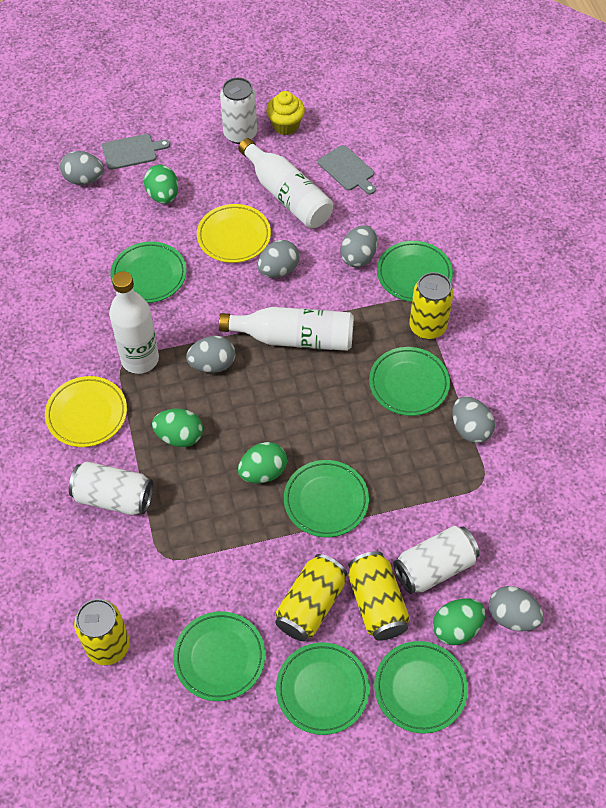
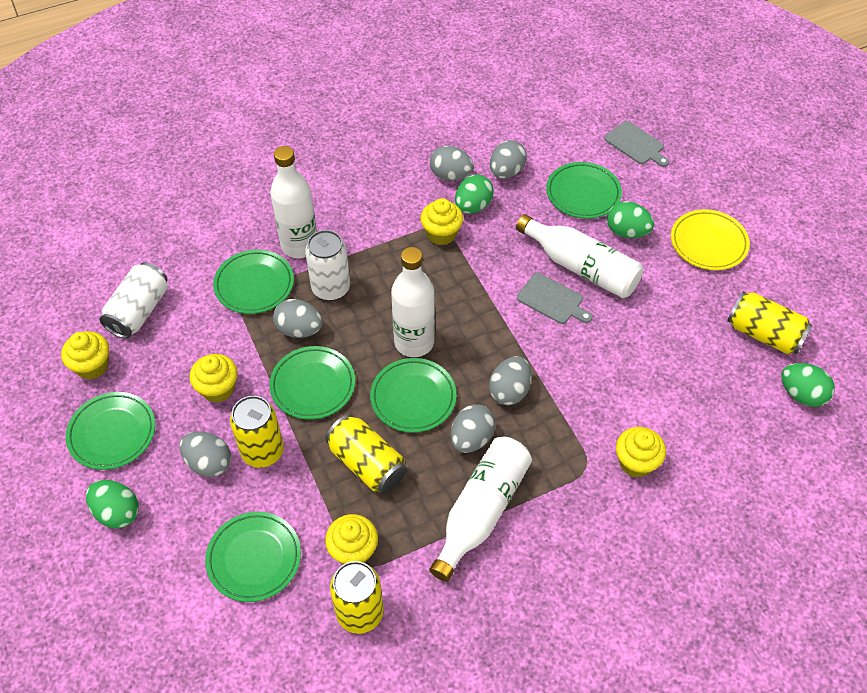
green plate: [110,242,187,303] [173,611,265,701] [276,642,369,735] [284,460,369,537] [369,347,450,416] [374,641,468,734] [377,241,453,302] = 7 -> [65,392,155,470] [205,512,301,602] [213,250,294,314] [269,346,355,420] [370,358,456,433] [546,162,622,219] = 6
white bottle: [109,271,159,374] [219,307,354,351] [238,138,333,228] = 3 -> [270,146,317,258] [391,247,435,357] [429,437,532,582] [516,214,643,298] = 4
white can: [69,461,153,515] [220,77,257,144] [393,526,480,594] = 3 -> [100,262,168,339] [305,230,350,301] = 2
yellow cupcake: [266,91,305,135] = 1 -> [61,331,109,380] [189,354,238,403] [325,514,378,564] [420,198,463,245] [616,427,666,478] = 5
yellow plate: [45,376,127,447] [197,204,271,263] = 2 -> [671,209,750,270] = 1

